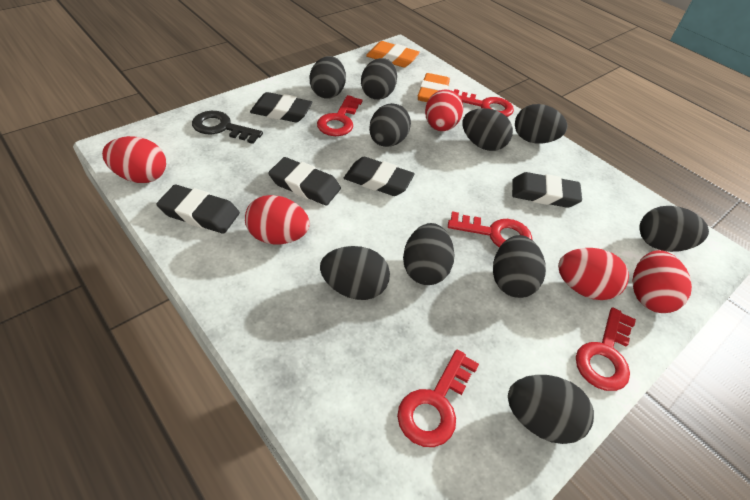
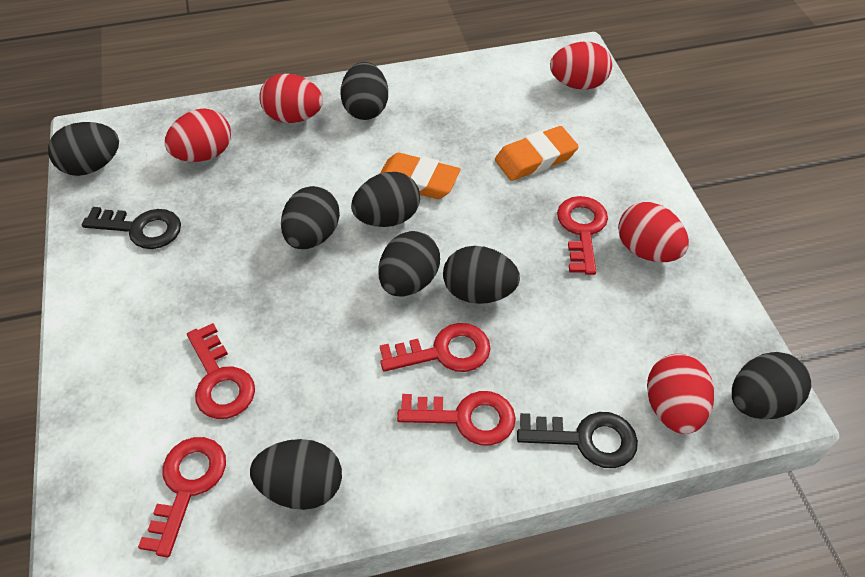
black egg: [310,56,346,99] [320,246,390,300] [361,58,397,100] [369,103,411,147] [403,223,455,285] [462,108,513,151] [493,235,546,298] [508,375,594,444] [515,104,567,143] [639,206,709,252] = 10 -> [48,122,119,176] [250,439,342,510] [281,186,340,249] [340,62,388,120] [351,172,420,227] [379,231,440,297] [443,246,520,304] [732,352,811,419] = 8
black eraser: [157,184,240,234] [250,92,313,122] [268,157,341,206] [344,157,415,196] [512,172,582,208] = 5 -> none = 0
black key: [192,111,263,144] = 1 -> [82,207,181,249] [517,412,638,468] = 2

